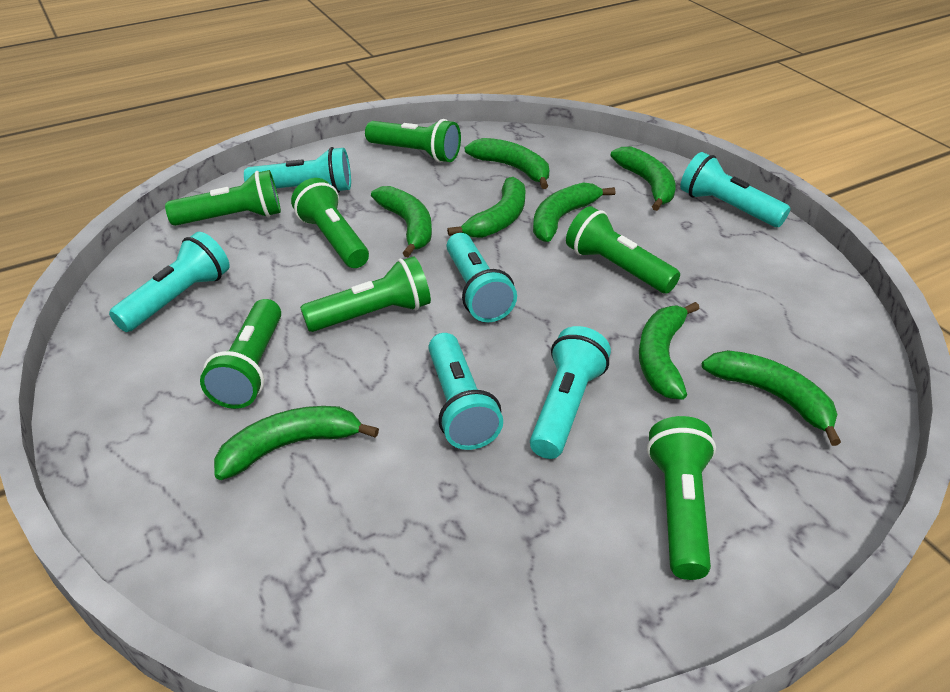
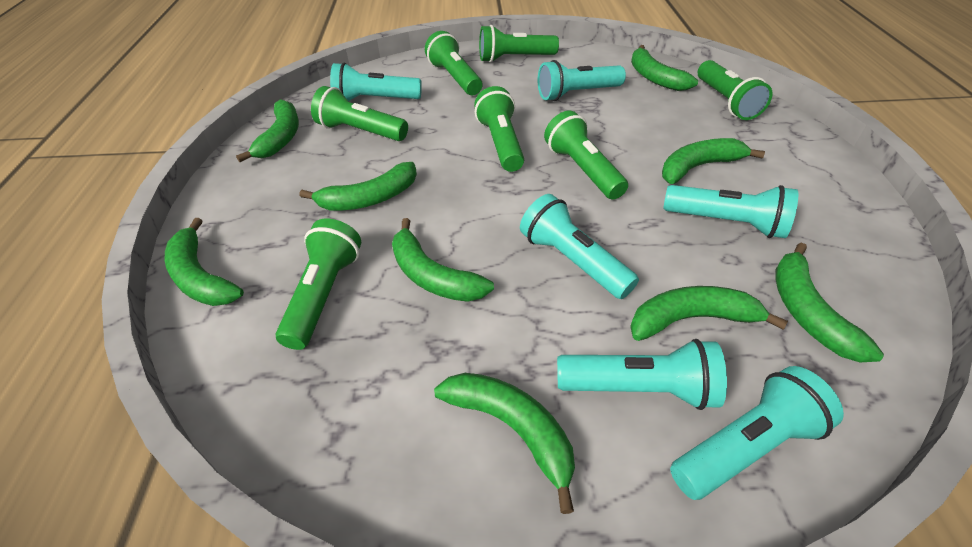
green banana: [214,406,379,480] [371,186,432,257] [447,177,526,238] [465,138,549,189] [533,182,615,242] [611,147,676,211] [639,302,700,400] [702,350,841,446] = 8 -> [164,218,244,306] [236,99,299,162] [300,162,417,211] [392,218,494,302] [434,373,575,514] [630,286,788,341] [631,45,698,91] [662,138,765,184] [775,242,884,362] = 9

